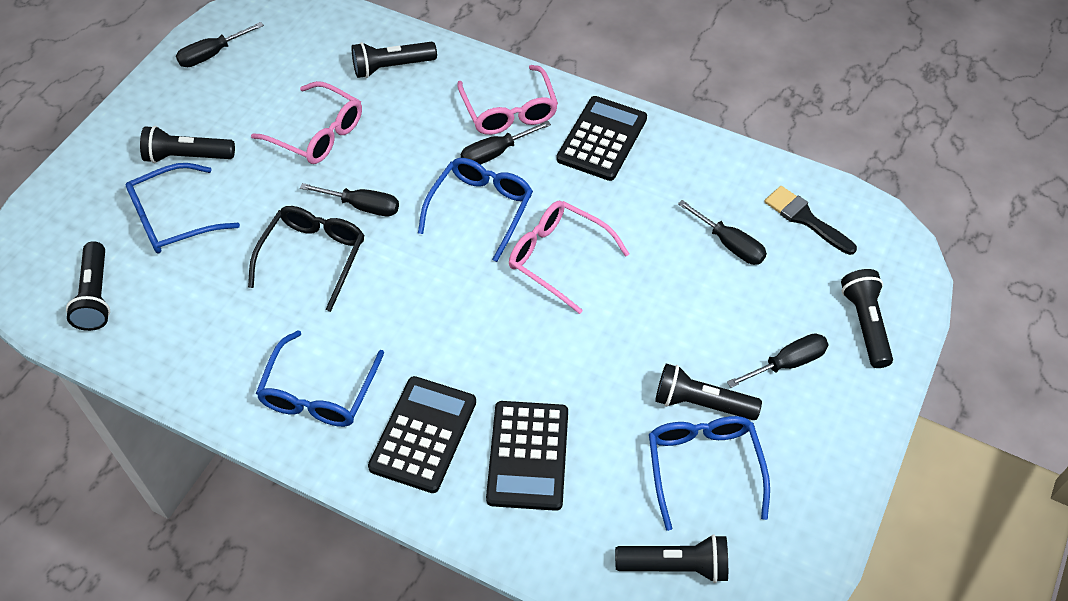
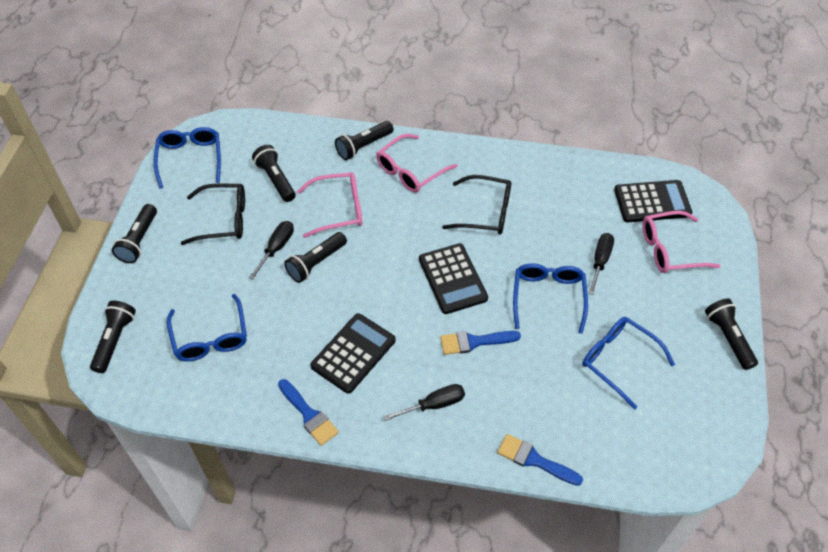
black brush: [764,186,857,255] = 1 -> none = 0
black glasses: [248,206,364,312] = 1 -> [181,184,245,245] [442,175,511,234] = 2
black screwdriver: [176,22,264,67] [300,183,399,216] [461,120,551,165] [678,200,767,265] [727,333,829,388] = 5 -> [249,221,294,279] [384,384,465,421] [588,233,614,295] = 3
blue brush: none = 0 -> [278,379,339,446] [440,331,521,355] [498,434,583,486] = 3

